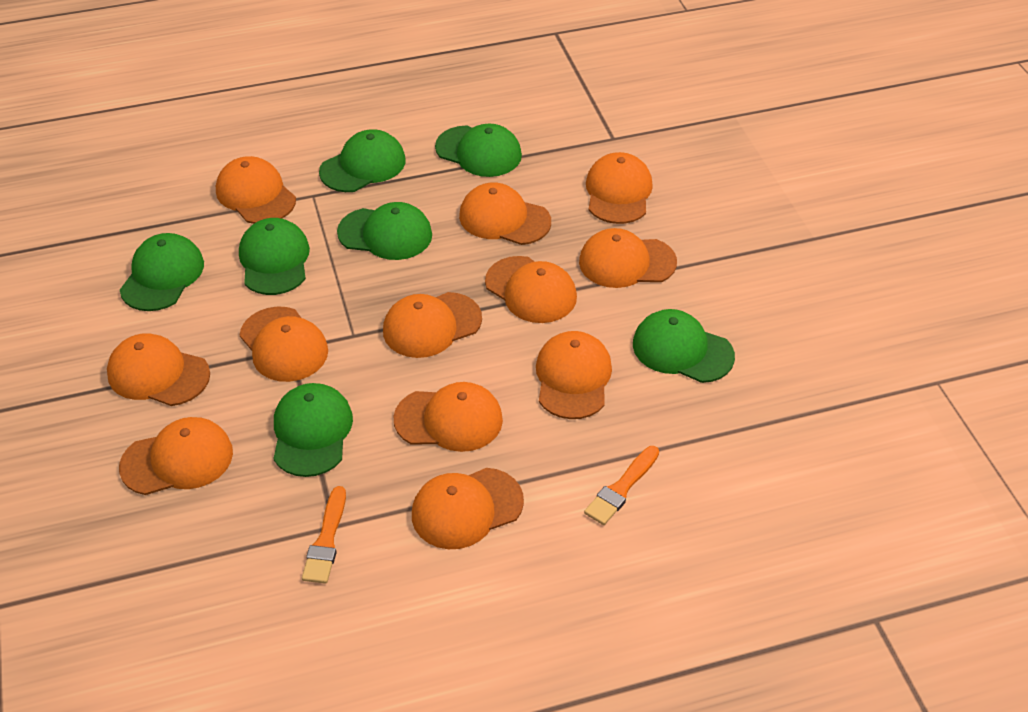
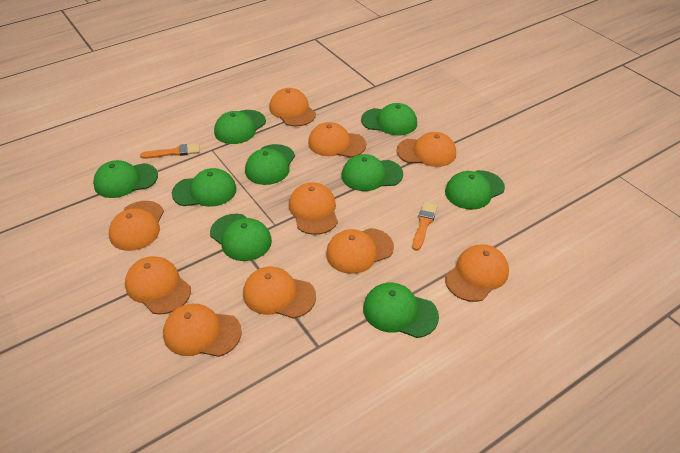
green cap: [120,233,204,311] [239,218,310,295] [273,383,353,477] [319,129,406,192] [337,202,432,260] [435,124,522,177] [633,309,735,383] = 7 -> [93,160,158,198] [172,168,237,207] [210,214,272,261] [214,110,266,144] [245,144,295,185] [342,154,403,191] [361,103,417,136] [363,283,439,338] [445,170,505,210] = 9
orange cap: [107,333,210,406] [119,417,233,495] [216,156,296,224] [240,306,328,382] [383,292,482,358] [393,382,503,452] [412,468,524,549] [459,182,551,245] [485,256,577,323] [536,331,612,419] [579,228,677,288] [586,152,653,224] = 12 -> [109,201,164,251] [125,256,191,315] [163,304,242,357] [243,266,316,319] [269,88,316,126] [289,182,338,235] [308,122,366,158] [326,228,394,274] [397,132,456,167] [445,244,509,302] = 10

